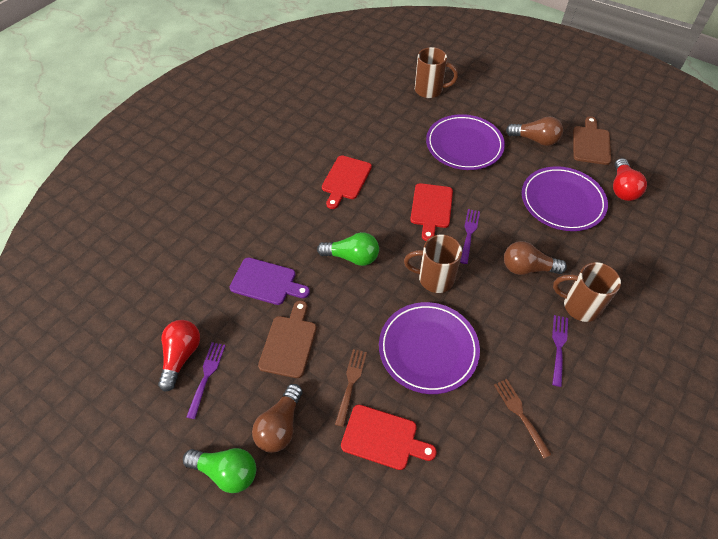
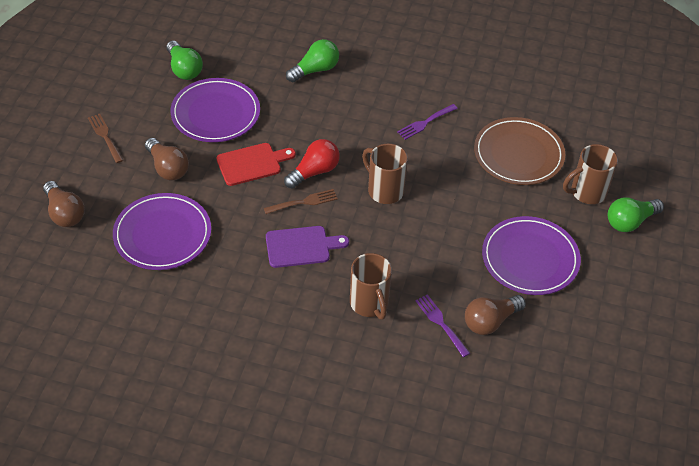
brown cutting board: [258,301,316,378] [573,116,611,165] = 2 -> none = 0
brown plate: none = 0 -> [474,117,566,185] = 1
green light bulb: [183,448,256,493] [317,232,379,266] = 2 -> [166,41,203,80] [286,39,339,82] [608,197,664,232] = 3
purple fork: [186,342,226,419] [460,209,480,264] [552,315,568,387] = 3 -> [397,104,458,140] [415,294,470,357] = 2
red cutting board: [322,156,372,209] [341,404,437,470] [410,183,453,241] = 3 -> [216,143,296,186] = 1
red light bulb: [158,320,200,392] [613,158,647,201] = 2 -> [284,139,340,189] = 1

